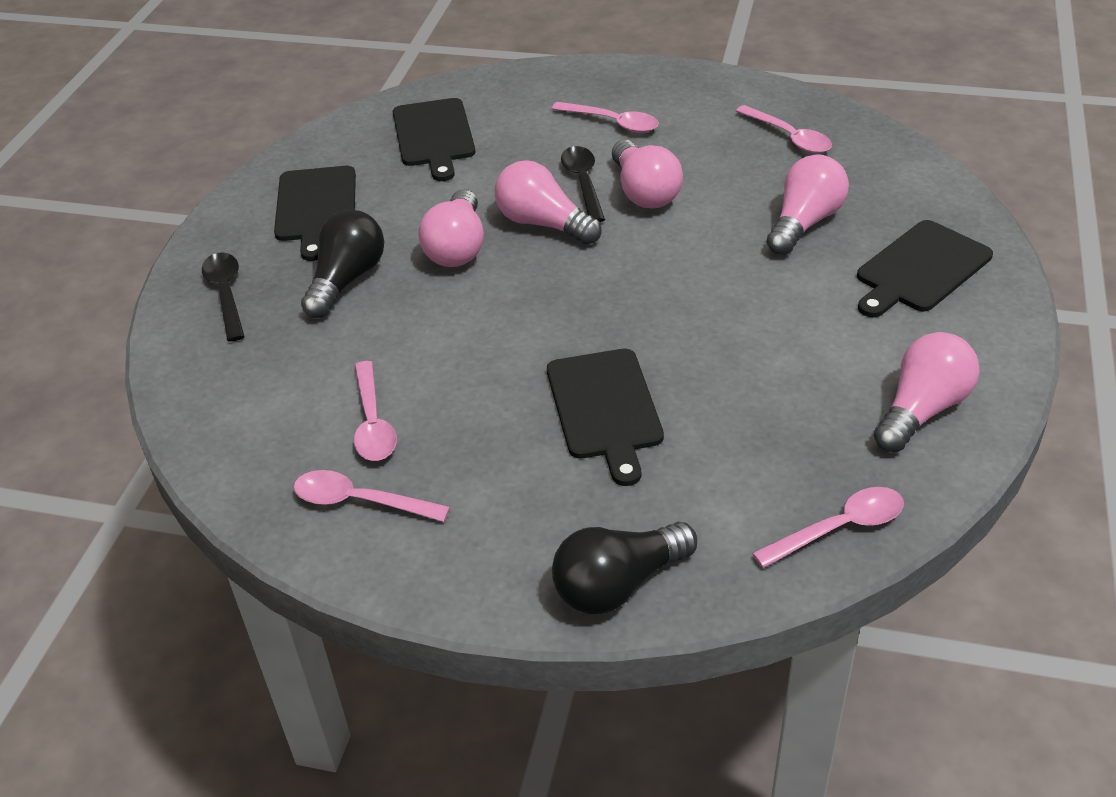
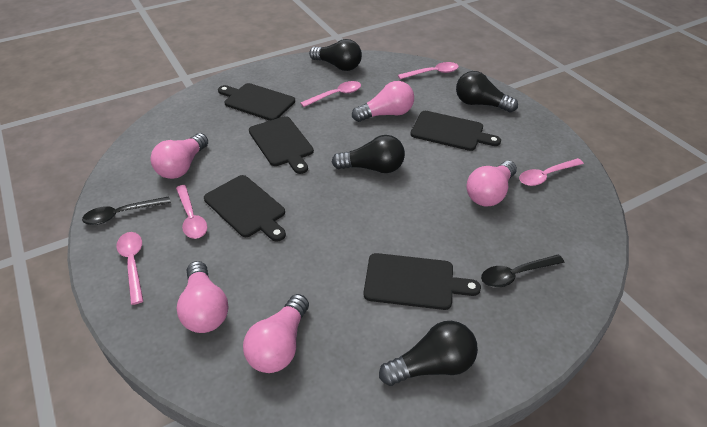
black cutting board: [274,166,356,261] [393,98,475,181] [547,349,664,486] [857,220,993,317] = 4 -> [204,175,286,242] [218,83,295,121] [249,116,314,174] [364,253,481,310] [410,111,501,151] = 5
black light bulb: [301,210,384,318] [552,522,697,614] = 2 -> [309,39,362,71] [332,135,405,173] [379,321,478,386] [456,71,518,112] = 4

